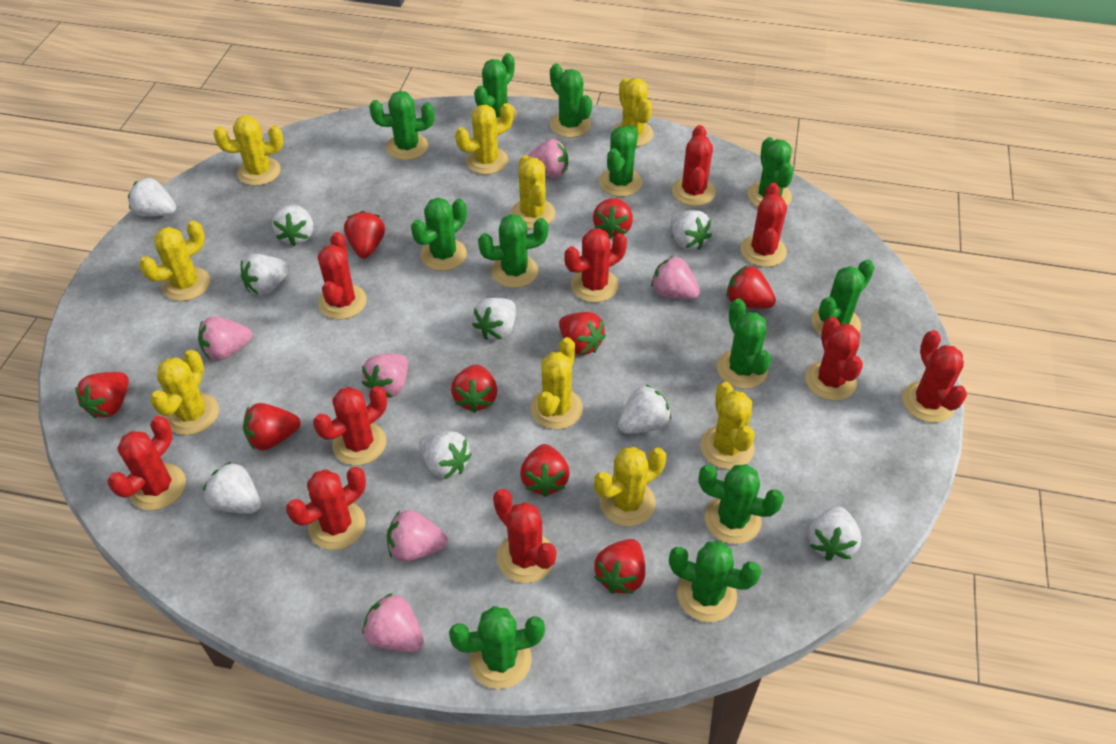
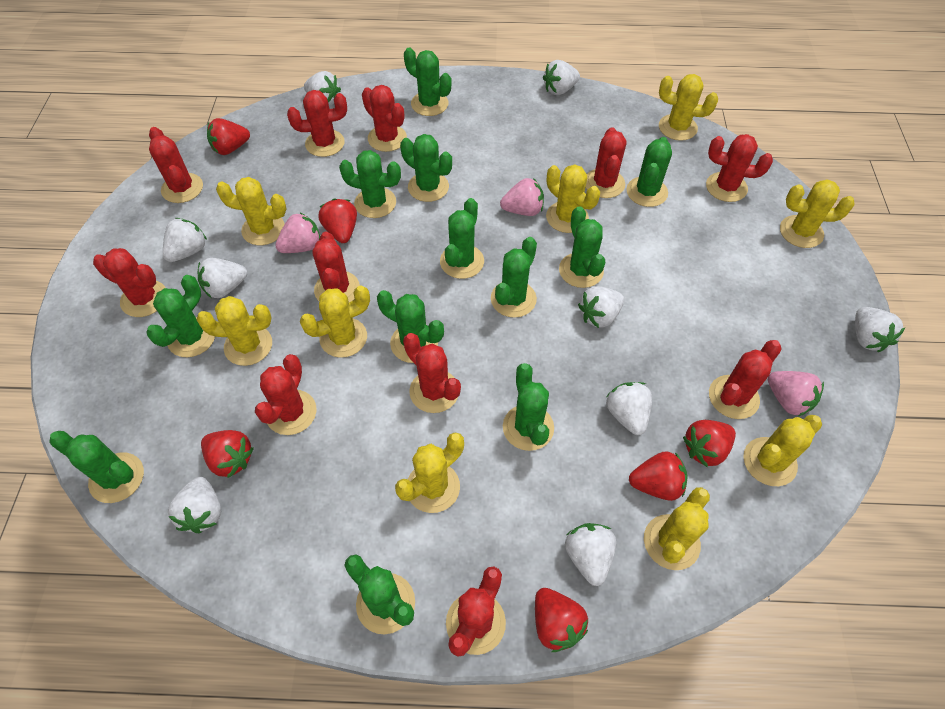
pink strawberry: [198,316,252,361] [362,354,408,398] [363,593,424,652] [387,510,448,562] [528,139,568,178] [651,256,700,299] = 6 -> [275,212,320,253] [500,178,544,216] [768,371,824,416] = 3
red cactus: [107,416,186,510] [286,467,366,550] [313,386,387,466] [318,232,367,320] [493,489,556,583] [564,228,627,303] [672,125,716,206] [740,183,787,267] [805,317,863,401] [902,330,967,423] = 10 -> [93,248,166,317] [149,127,203,203] [255,354,316,435] [287,90,347,157] [312,232,360,302] [362,85,407,152] [403,333,461,413] [446,566,506,657] [586,127,626,198] [706,134,773,202] [709,340,782,419] = 11
red strawberry: [75,372,129,418] [243,403,301,451] [344,211,385,258] [451,364,498,413] [520,444,570,497] [559,312,606,355] [593,198,633,239] [594,539,645,594] [726,265,776,308] = 9 -> [201,430,254,478] [207,118,250,155] [318,198,357,243] [535,588,588,652] [629,451,688,501] [683,420,736,468] = 6

